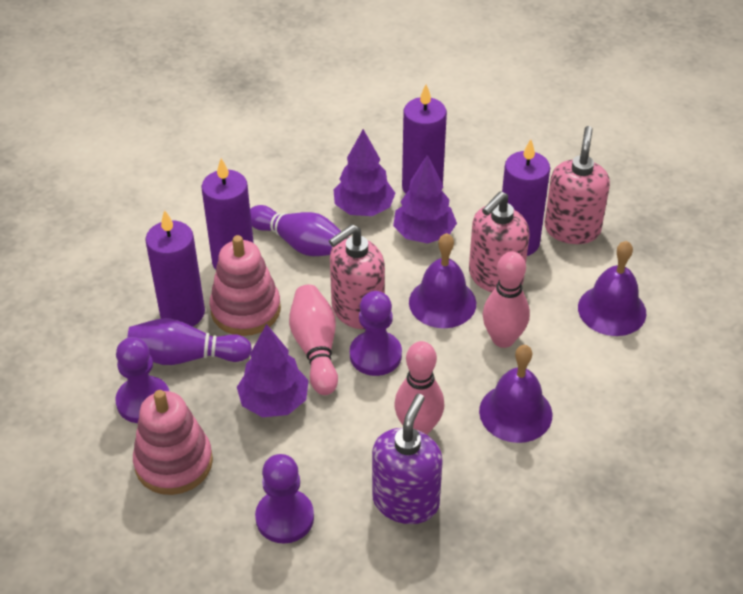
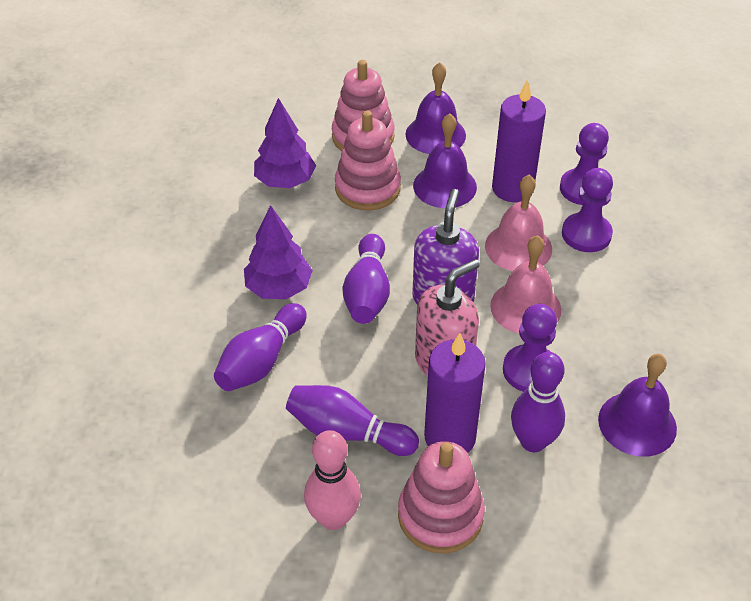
pink bell: none = 0 -> [485,175,552,271] [490,235,561,334] = 2
pink bowling pin: [289,285,338,395] [394,341,445,435] [483,251,530,348] = 3 -> [304,430,361,530] = 1
pink soap dispenser: [329,224,385,329] [469,191,530,293] [545,126,610,244] = 3 -> [415,259,480,376] = 1
pink stacking toy: [133,390,213,495] [209,235,281,336] = 2 -> [332,60,395,151] [335,111,401,211] [398,441,485,554] = 3
purple bowling pin: [127,318,252,365] [250,205,341,256] = 2 -> [214,303,307,391] [286,385,419,456] [343,234,390,324] [511,352,565,452] = 4
purple candle: [145,210,205,327] [202,158,254,269] [402,84,447,194] [502,139,550,256] = 4 -> [424,333,486,453] [492,80,546,202] = 2
purple tree: [237,324,309,417] [333,129,395,216] [393,155,457,244] = 3 -> [244,205,313,299] [254,98,316,188] = 2

